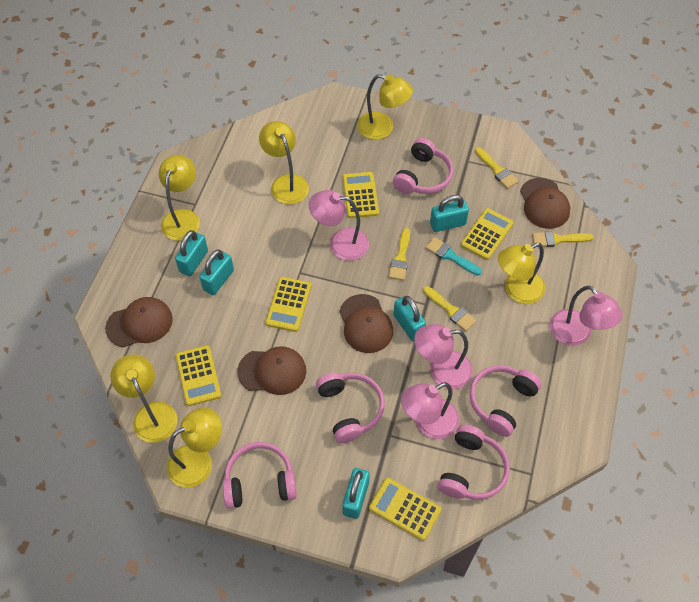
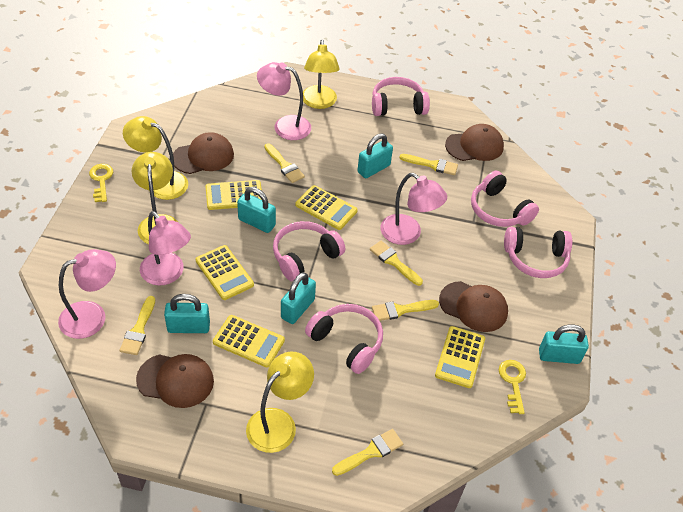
turquoise brush: [426,237,482,275] = 1 -> none = 0
yellow brush: [388,228,410,280] [423,286,477,331] [475,147,519,189] [532,231,593,247] = 4 -> [119,296,155,355] [264,143,305,183] [332,429,403,476] [370,241,423,286] [372,300,439,321] [400,154,458,175] = 6
yellow key: none = 0 -> [89,164,113,202] [499,360,526,414] = 2
yellow lamp: [110,354,177,443] [159,155,200,241] [167,407,222,488] [259,121,309,204] [357,74,413,140] [498,243,545,304] = 6 -> [123,116,188,200] [132,152,178,244] [246,352,314,453] [303,40,340,109] = 4

